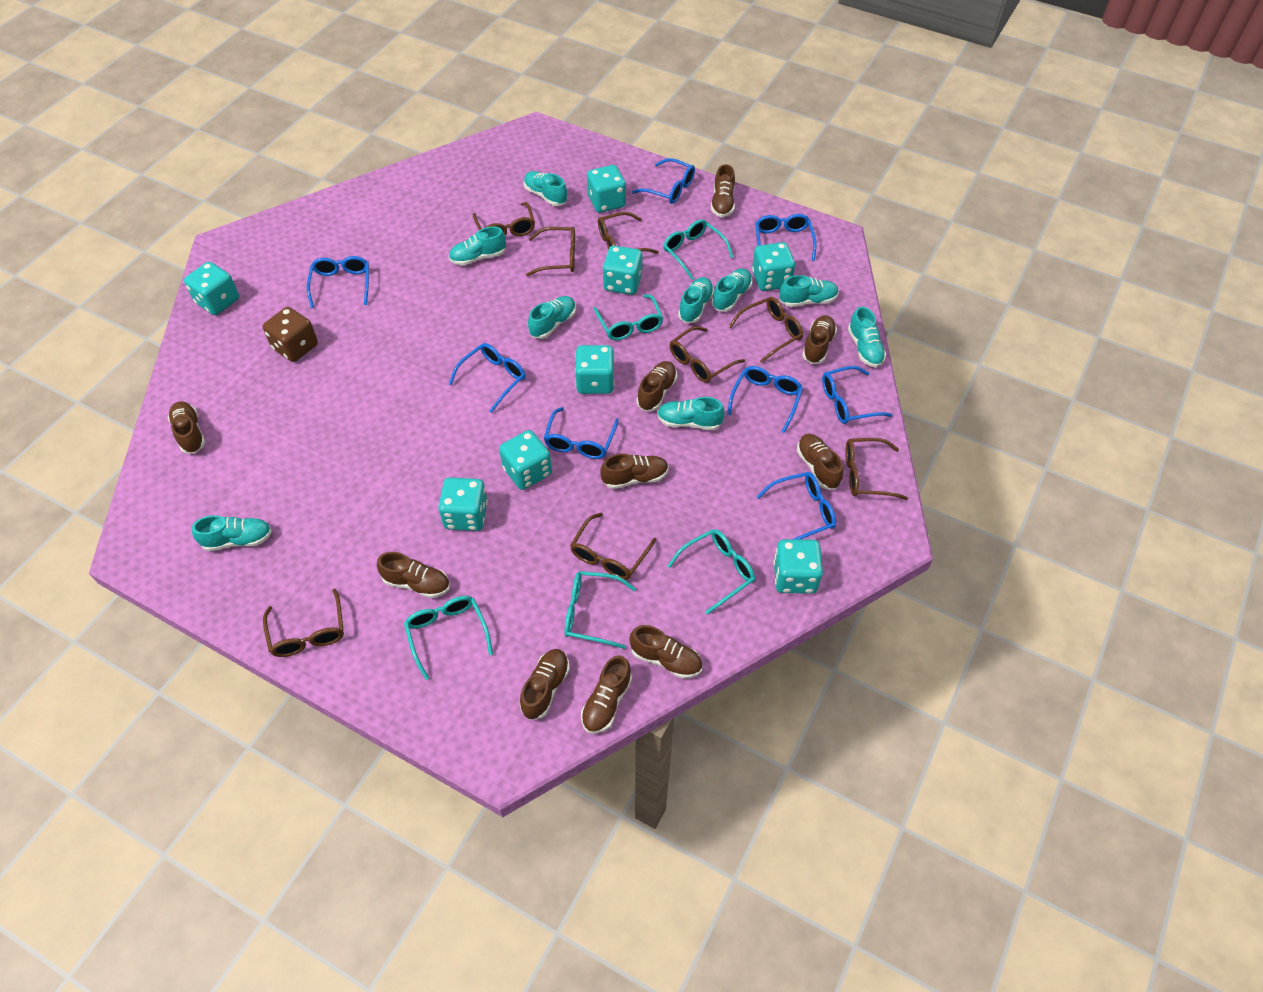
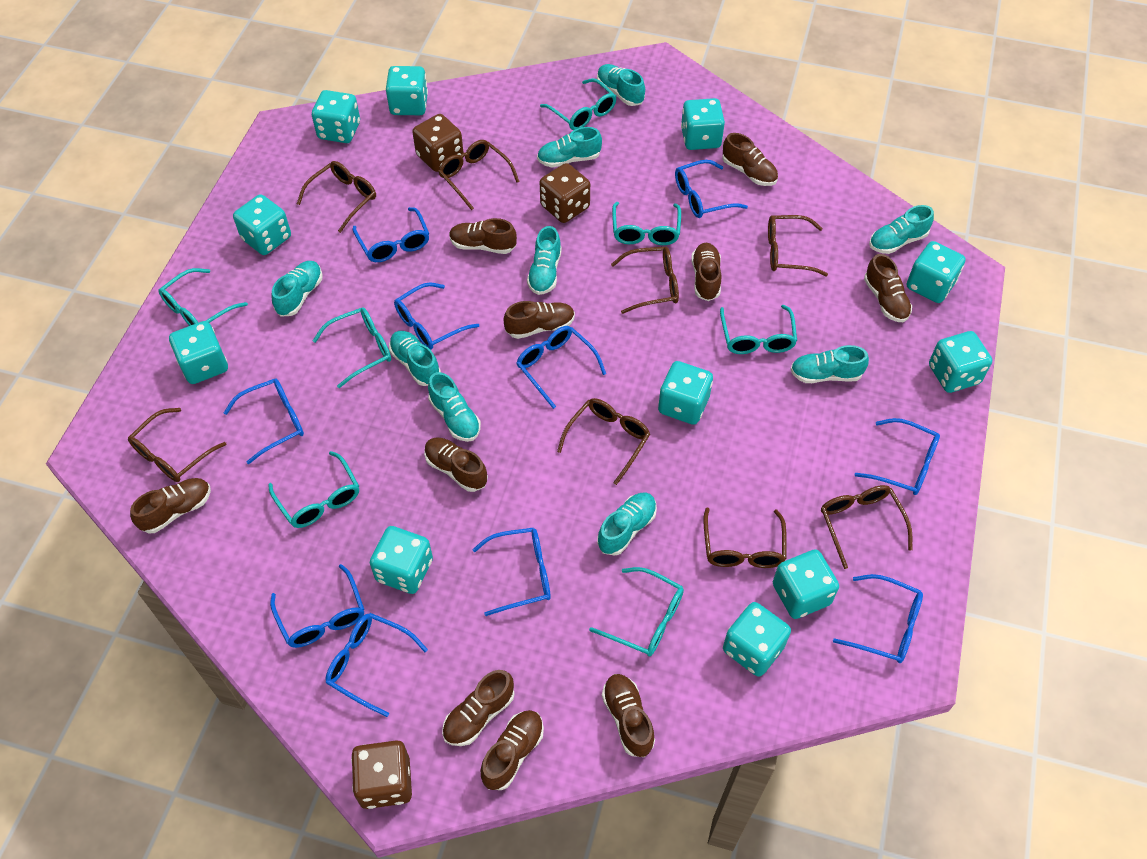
blue glasses: [307,256,369,308] [449,343,526,413] [544,407,619,459] [632,158,695,204] [727,366,803,433] [755,214,817,261] [756,472,836,540] [822,366,892,424] = 8 -> [223,379,304,464] [270,564,364,648] [325,613,428,717] [353,207,429,262] [394,282,479,350] [472,528,551,616] [516,326,606,409] [675,160,748,218] [833,574,923,663] [854,418,940,495] = 10
brown dice: [263,307,318,362] = 1 -> [351,740,412,809] [412,114,464,172] [540,163,590,223] = 3
turquoise dice: [184,262,239,315] [438,477,488,531] [499,430,552,490] [575,345,615,394] [587,165,626,213] [603,246,643,295] [752,242,795,291] [774,539,823,594] = 8 -> [169,321,228,384] [233,194,291,255] [312,90,360,143] [370,526,433,594] [386,66,428,115] [658,361,713,425] [681,98,725,150] [723,602,791,677] [773,549,839,619] [907,241,966,303] [929,331,992,393] = 11
turquoise glasses: [404,596,493,680] [564,571,636,649] [593,294,663,340] [663,219,733,280] [668,529,755,615] = 5 -> [158,268,248,326] [268,451,359,528] [312,307,391,388] [540,78,617,130] [589,567,684,656] [612,202,681,245] [720,305,797,354] = 7

